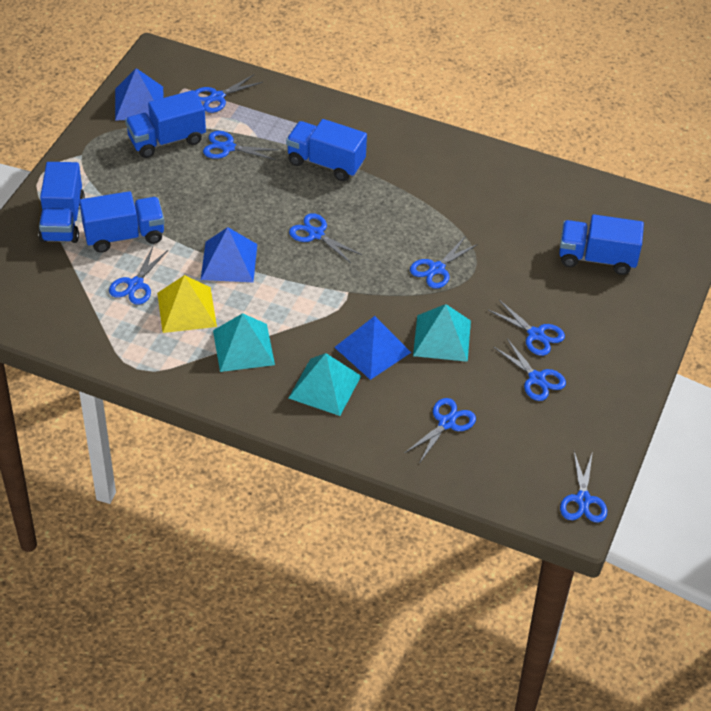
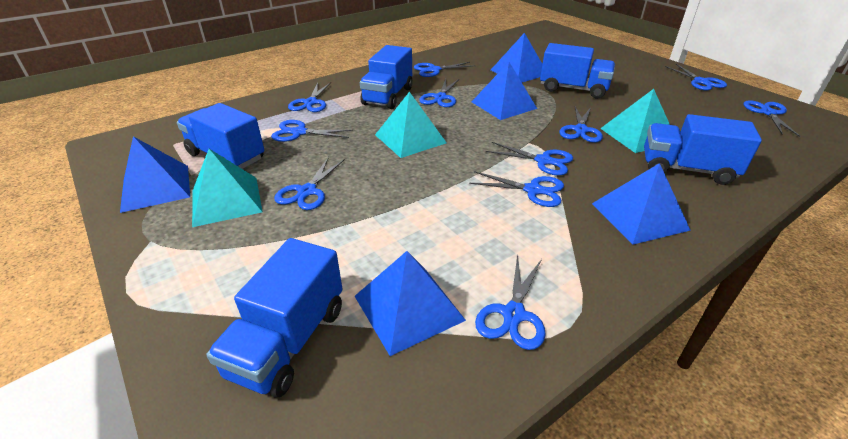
blue pyramid: [115,68,164,121] [201,227,257,282] [334,316,411,380] = 3 -> [120,136,190,213] [355,251,466,356] [472,62,537,120] [491,33,542,82] [592,163,691,245] = 5
blue scissors: [109,247,168,305] [195,75,263,113] [203,131,279,160] [289,213,362,263] [405,398,476,464] [410,237,478,289] [488,300,565,356] [494,338,566,401] [560,452,607,523] = 9 -> [271,120,353,142] [274,157,345,210] [288,82,331,112] [414,62,475,77] [419,79,459,107] [469,171,564,207] [475,254,546,350] [486,142,573,176] [559,107,603,143] [665,64,727,90] [744,100,801,137] = 11
yellow pyramid: [157,275,217,333] = 1 -> none = 0

